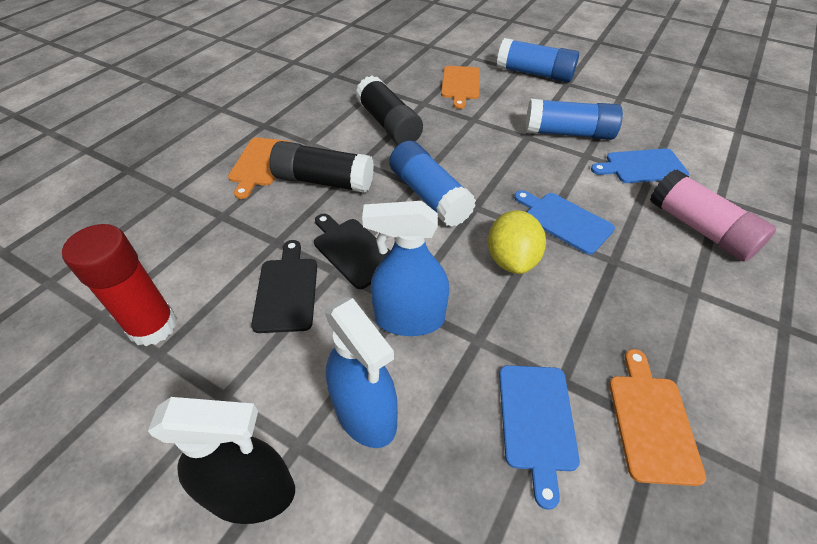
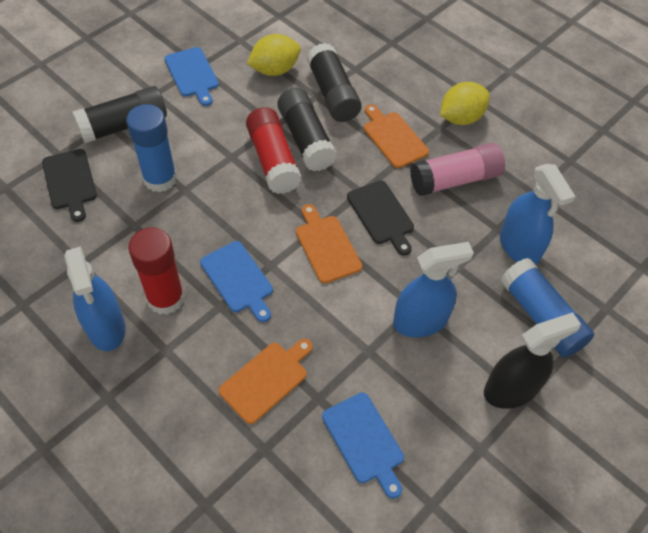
black glue stick: [269,141,374,193] [356,76,423,145] = 2 -> [73,86,167,143] [278,88,337,171] [307,43,362,122] = 3
blue glue stick: [389,141,476,227] [497,38,579,83] [525,99,623,140] = 3 -> [126,104,177,192] [500,258,594,358] = 2
blue spray bottle: [325,297,398,448] [362,201,449,336] = 2 -> [64,246,125,351] [393,242,474,337] [500,164,575,265] = 3
red glue stick: [62,224,177,346] = 1 -> [128,228,185,315] [246,107,302,194] = 2
yellow lemon: [488,210,546,274] = 1 -> [247,34,301,76] [440,82,490,125] = 2

